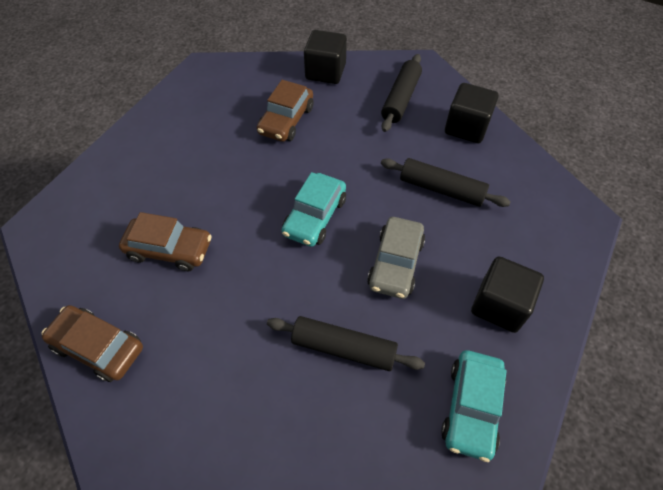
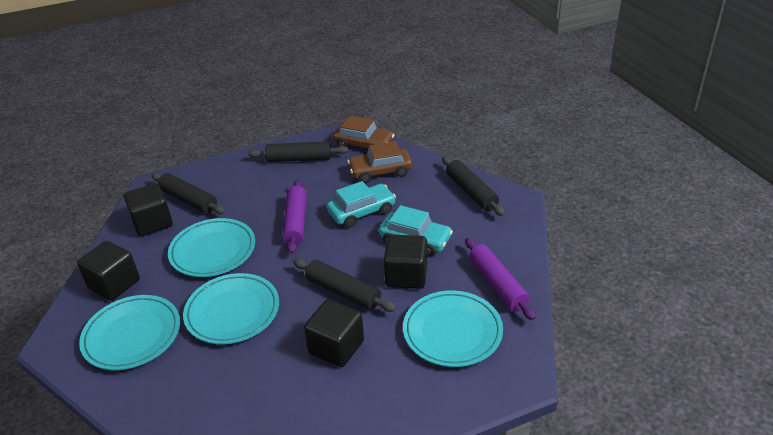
black cube: [304,30,347,84] [445,83,499,143] [471,256,544,333] = 3 -> [77,241,140,301] [124,183,173,237] [304,299,364,367] [384,234,427,289] = 4
black rolling pin: [267,316,425,371] [381,54,422,132] [381,158,511,207] = 3 -> [152,173,225,214] [248,142,349,162] [293,259,396,312] [442,157,505,216] = 4
brown car: [41,305,143,382] [119,212,212,271] [257,80,313,142] = 3 -> [333,115,394,149] [347,141,412,183] = 2
grey car: [367,217,425,299] = 1 -> none = 0
purple rolling pin: none = 0 -> [283,180,307,254] [465,238,536,321] = 2
turquoise plate: none = 0 -> [79,295,180,370] [168,218,255,277] [183,273,279,344] [403,290,503,367] = 4

